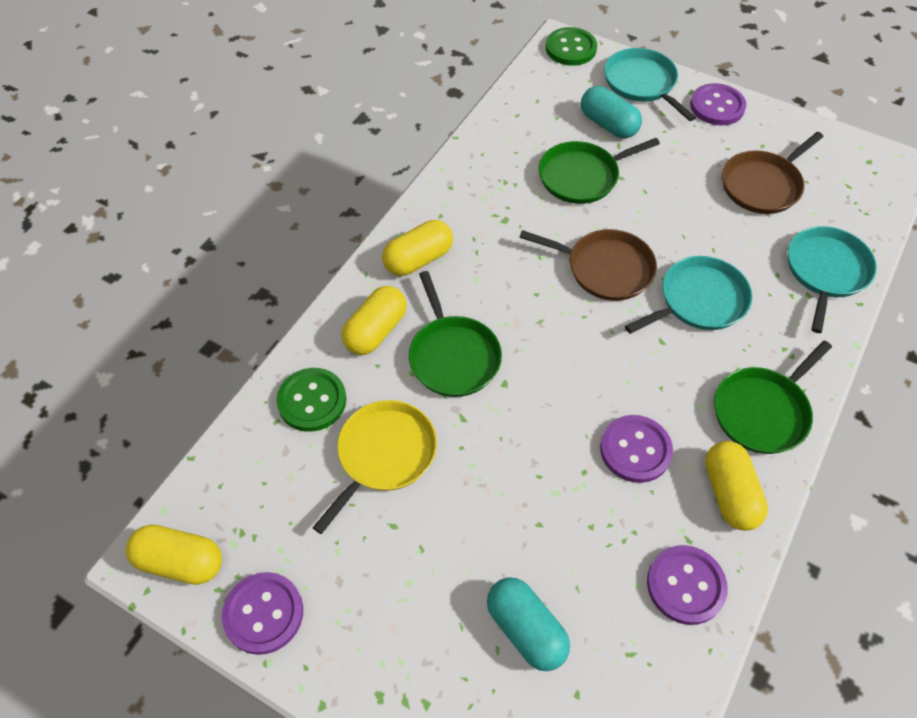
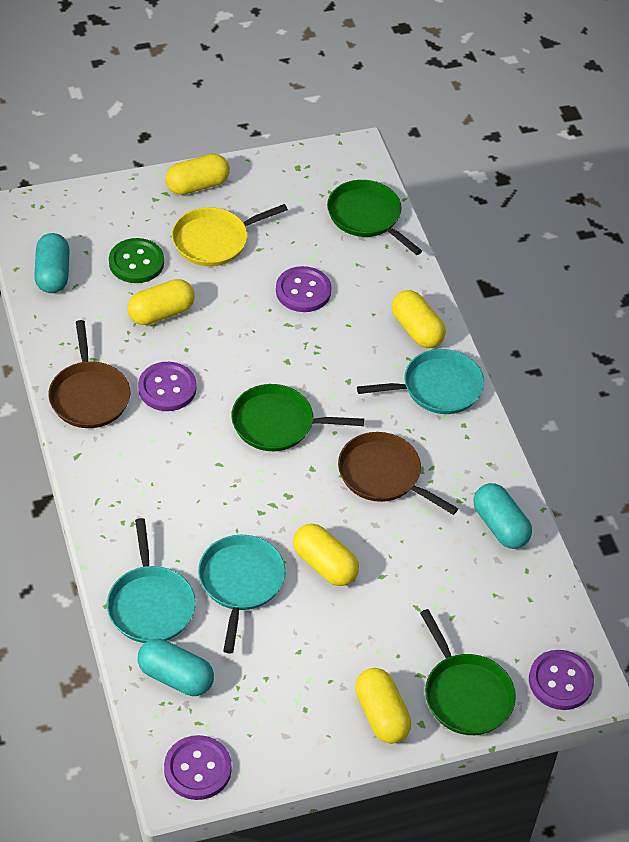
green button: [276,368,346,432] [546,27,597,66] = 2 -> [109,238,164,283] = 1
turquoise capsule: [487,578,570,671] [581,86,642,138] = 2 -> [34,233,70,293] [138,639,214,696] [473,483,532,549] = 3
yellow capsule: [126,525,222,585] [341,286,407,355] [382,220,453,276] [705,441,768,531] = 4 -> [127,279,195,325] [165,154,230,195] [293,524,359,586] [355,668,411,744] [392,290,446,348] = 5

